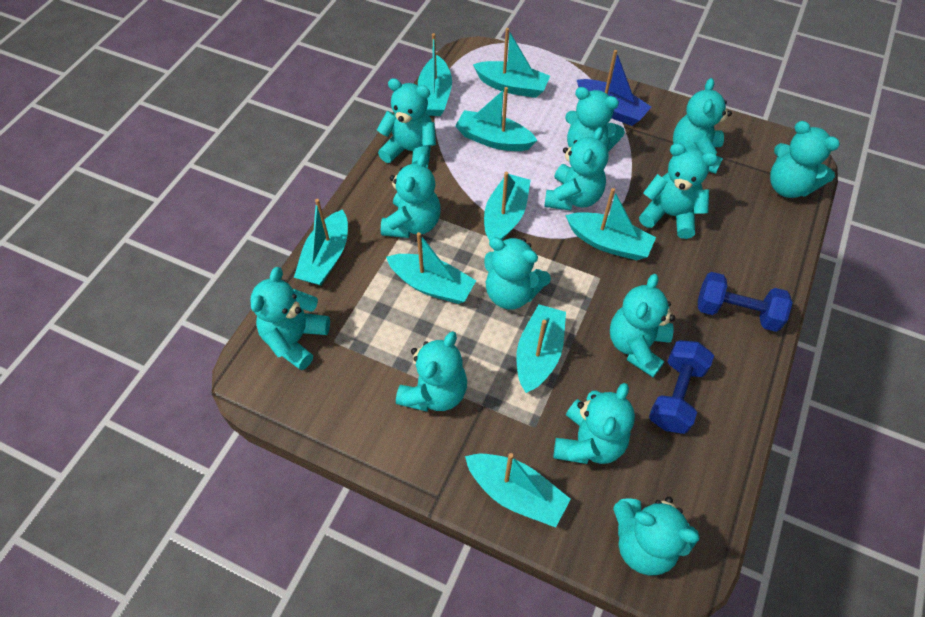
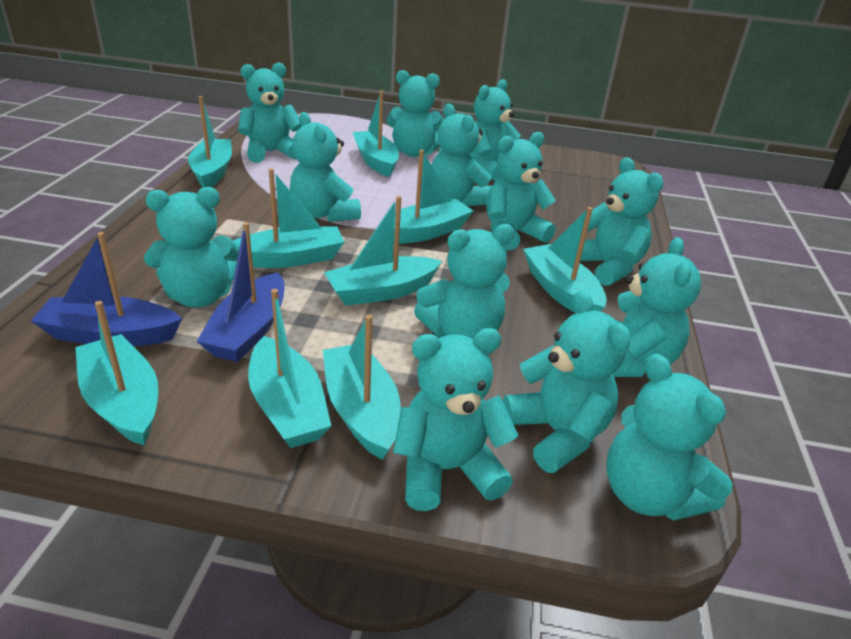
blue boat: [577,50,651,126] = 1 -> [31,232,182,346] [196,222,285,362] = 2
blue dumbbell: [649,340,714,434] [698,272,793,332] = 2 -> none = 0

